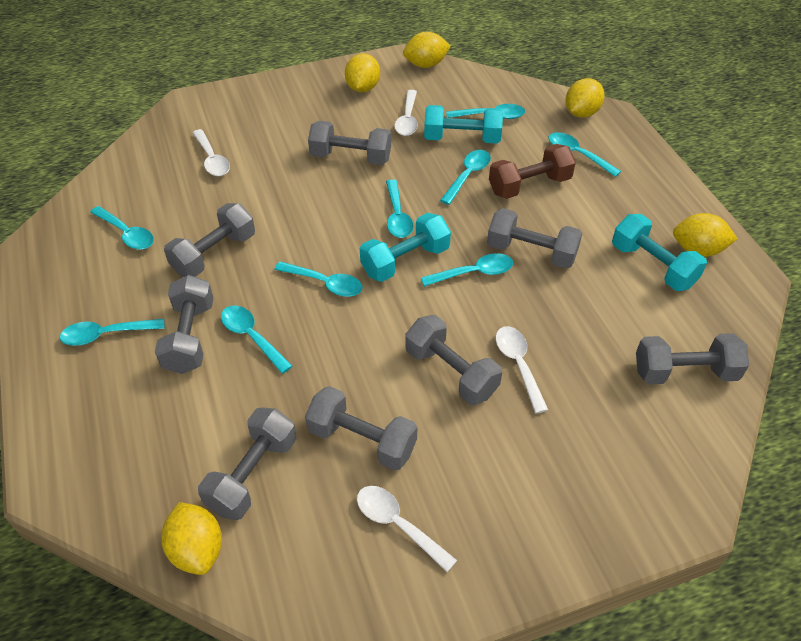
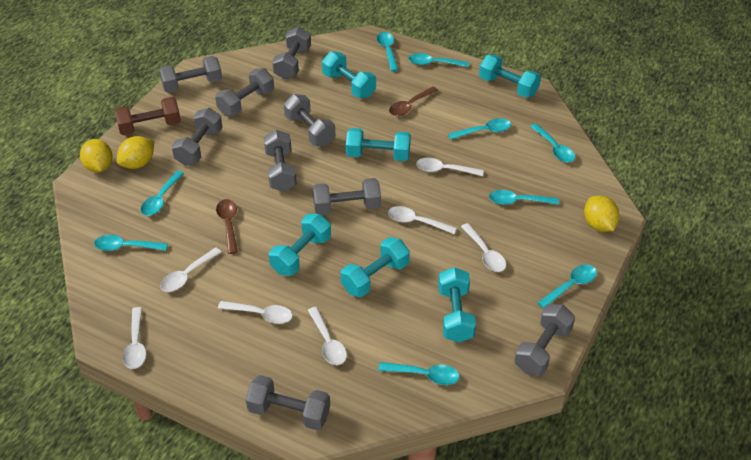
brown spoon: none = 0 -> [216,199,238,254] [389,87,438,116] = 2
grey dumbbell: [155,275,213,374] [164,203,255,277] [198,407,296,521] [305,386,417,471] [308,121,391,165] [405,315,502,405] [487,208,582,269] [636,333,749,384] = 8 -> [159,56,222,93] [172,108,223,166] [215,68,274,116] [246,375,330,430] [264,130,297,192] [272,27,311,80] [284,94,335,146] [312,178,381,215] [514,304,575,376] = 9
turquoise dumbbell: [360,213,451,282] [424,105,503,144] [612,214,707,291] = 3 -> [269,214,331,276] [322,51,376,98] [341,237,410,297] [346,128,411,161] [438,267,476,343] [479,55,541,98] = 6
white spoon: [193,129,230,176] [357,486,457,572] [395,90,418,136] [496,326,548,414] = 4 -> [123,307,146,369] [160,247,221,292] [218,301,293,324] [308,307,347,365] [388,206,457,234] [416,158,484,176] [461,223,506,272] = 7
yellow lemon: [161,502,222,575] [345,53,380,92] [403,32,451,68] [565,78,604,118] [673,213,737,257] = 5 -> [80,139,113,173] [117,136,154,169] [584,196,619,232] = 3

